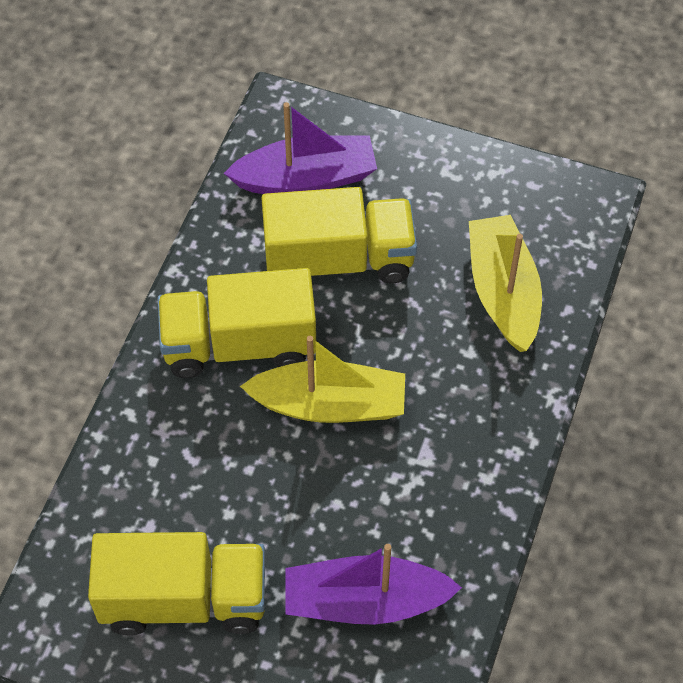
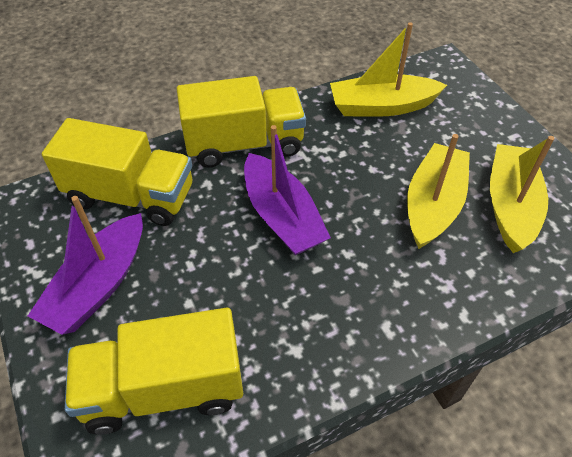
yellow boat: [240,336,405,423] [469,215,542,352] = 2 -> [330,22,447,117] [407,134,470,249] [490,136,555,253] = 3

